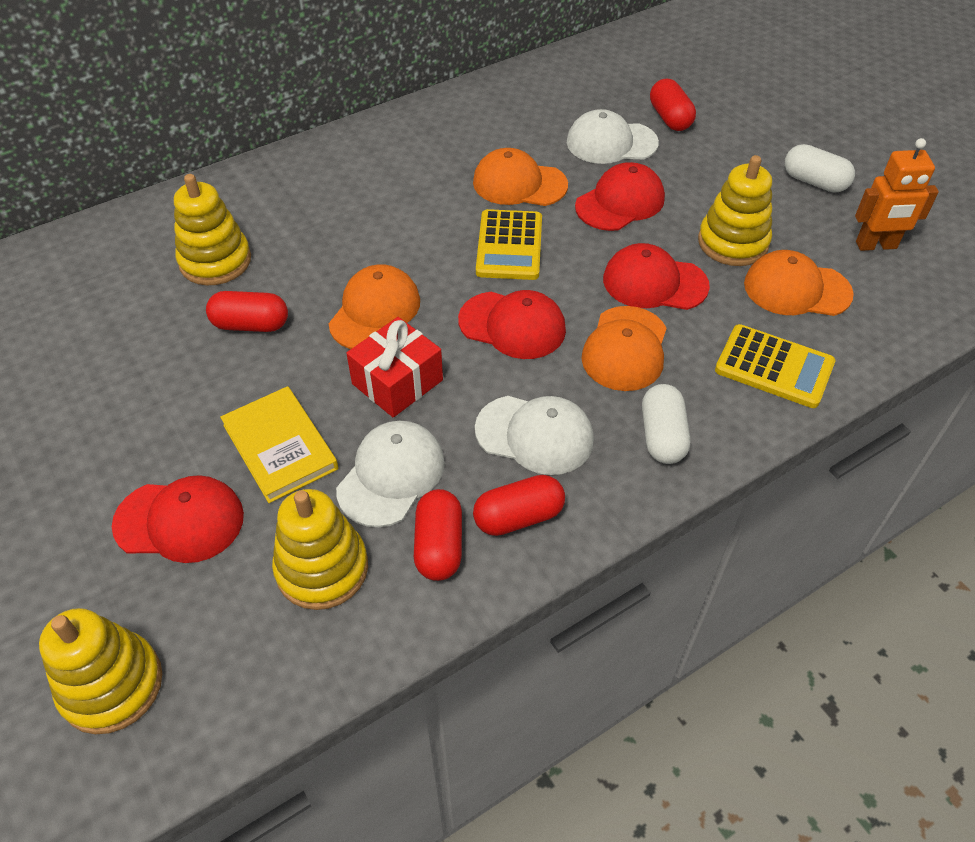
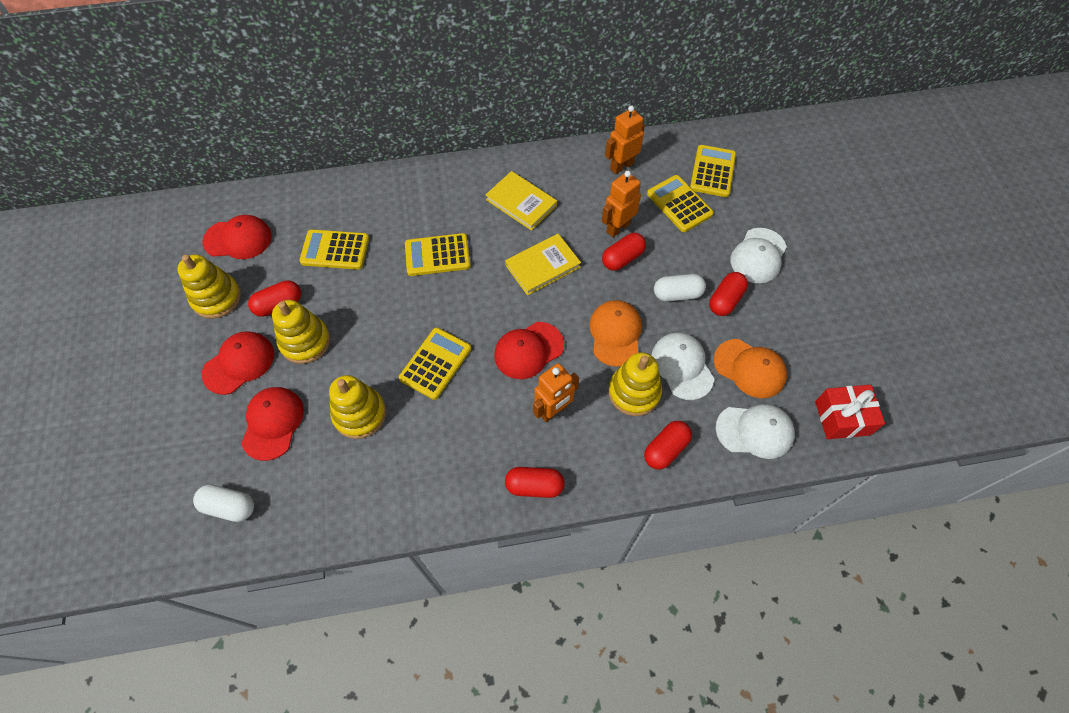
orange cap: [328,264,420,349] [473,148,568,206] [581,306,667,391] [744,250,854,316] = 4 -> [589,300,642,367] [714,339,787,398] = 2
orange robot: [855,138,939,251] = 1 -> [533,363,579,422] [602,171,641,237] [605,105,645,174] = 3
red capsule: [206,291,288,332] [414,489,462,581] [473,475,565,536] [650,79,696,131] = 4 -> [248,280,301,317] [505,467,565,498] [602,233,646,271] [644,421,692,469] [709,272,748,316] = 5
yellow book: [220,386,338,503] = 1 -> [486,171,557,231] [505,234,581,296] = 2
yellow calculator: [476,209,542,280] [715,324,835,408] = 2 -> [299,229,369,270] [399,328,471,400] [405,233,471,276] [647,175,714,232] [690,145,736,197] = 5

